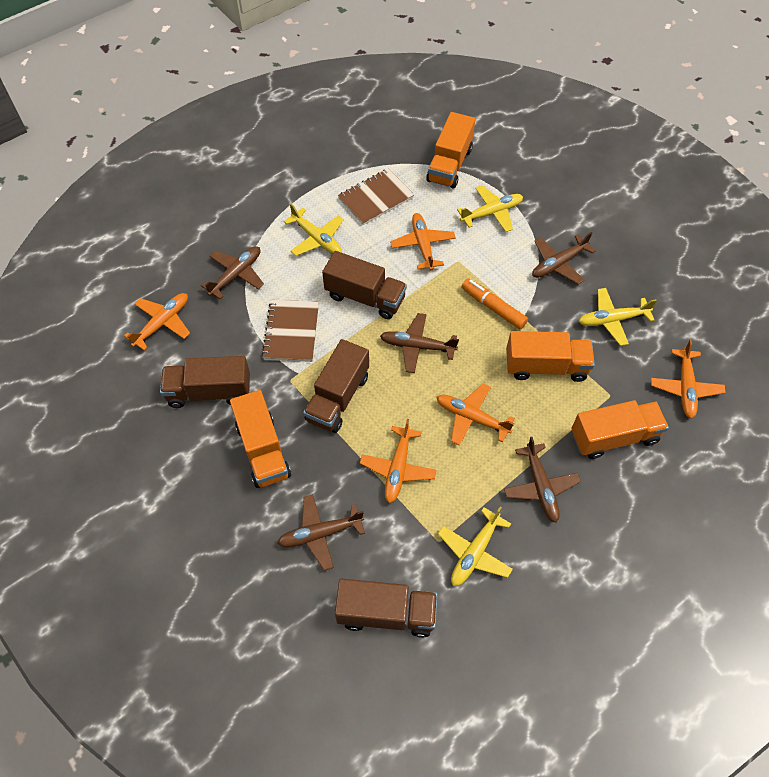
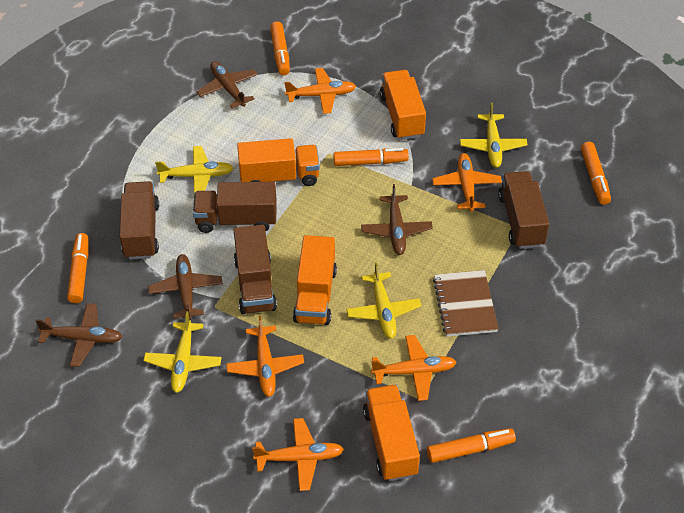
brown notebook: [262,300,319,362] [338,169,414,225] = 2 -> [433,270,499,337] = 1
brown plane: [201,246,264,299] [277,494,365,571] [380,313,459,373] [504,437,581,523] [532,232,596,284] = 5 -> [36,303,122,367] [148,254,223,320] [196,61,258,108] [361,184,433,255] = 4
orange marker: [462,278,528,329] = 1 -> [67,233,88,303] [270,21,290,75] [333,148,409,166] [427,428,516,463] [581,142,611,205] = 5

